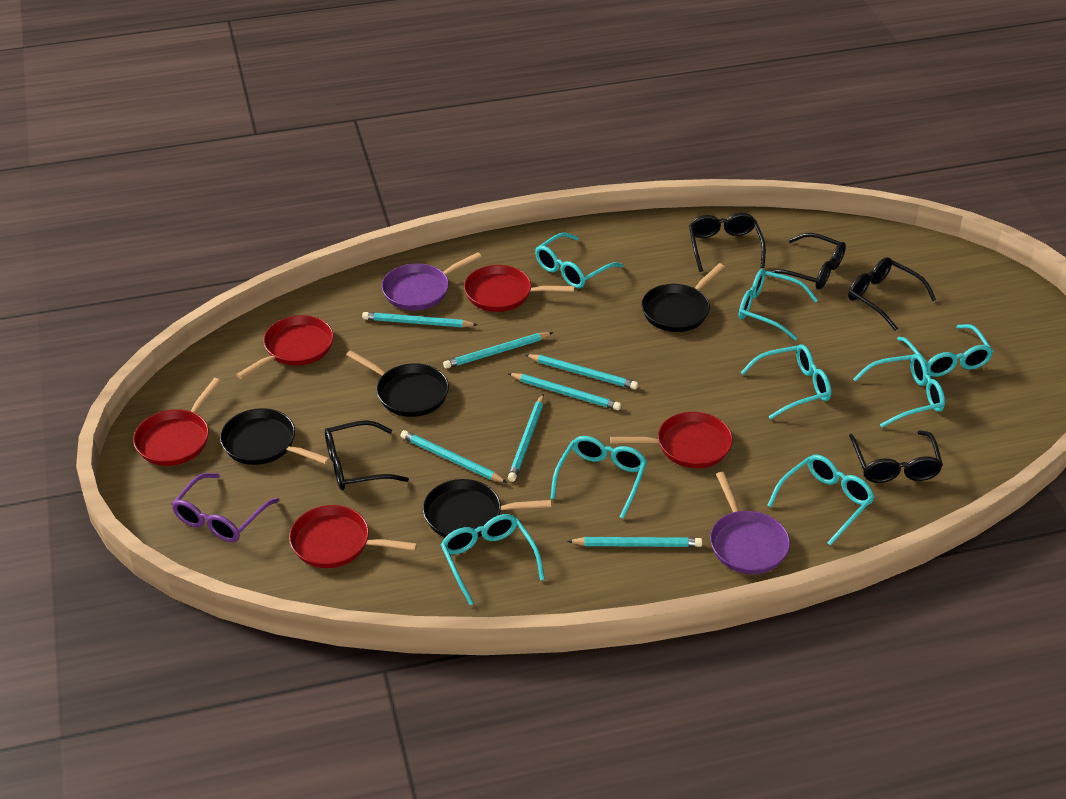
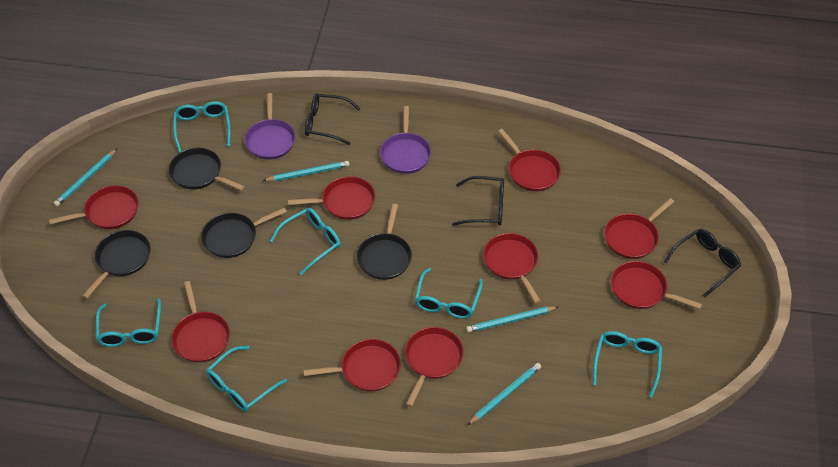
black glasses: [325,420,409,490] [689,213,766,272] [765,233,846,290] [848,257,936,331] [849,430,943,483] = 5 -> [305,93,361,145] [452,176,504,226] [664,229,741,297] = 3
purple glasses: [172,473,279,542] = 1 -> none = 0
red pan: [133,378,221,466] [236,315,334,379] [289,505,417,568] [464,265,575,312] [610,412,733,468] = 5 -> [49,185,138,229] [172,281,230,363] [288,176,375,220] [303,339,401,391] [405,327,464,407] [483,233,541,304] [498,129,561,191] [604,198,674,259] [611,261,702,309] = 9
turquoise glasses: [441,514,545,605] [535,233,623,289] [550,436,647,519] [739,269,818,340] [740,344,831,419] [767,454,875,546] [853,354,945,428] [897,324,993,377] = 8 -> [96,298,161,347] [173,101,231,152] [206,346,287,412] [270,208,341,275] [415,268,483,319] [593,331,663,398] = 6
turquoise pencil: [362,312,478,327] [400,430,507,483] [443,332,553,369] [507,373,621,410] [508,394,544,482] [525,354,638,389] [567,537,702,547] = 7 -> [53,149,117,207] [263,161,350,181] [466,306,558,333] [468,363,541,425] = 4

